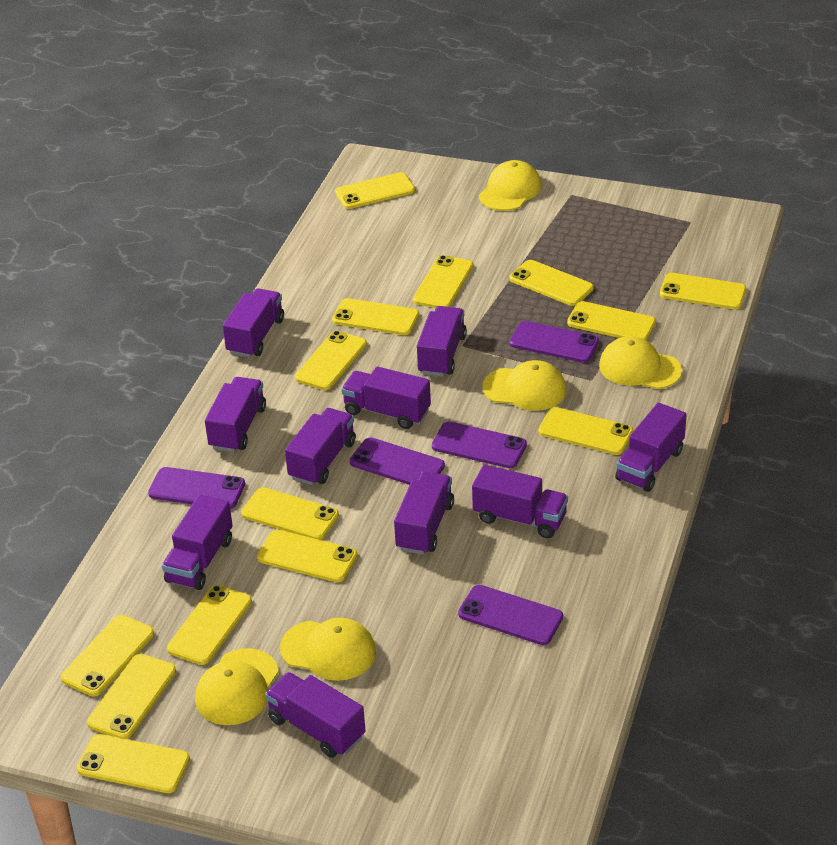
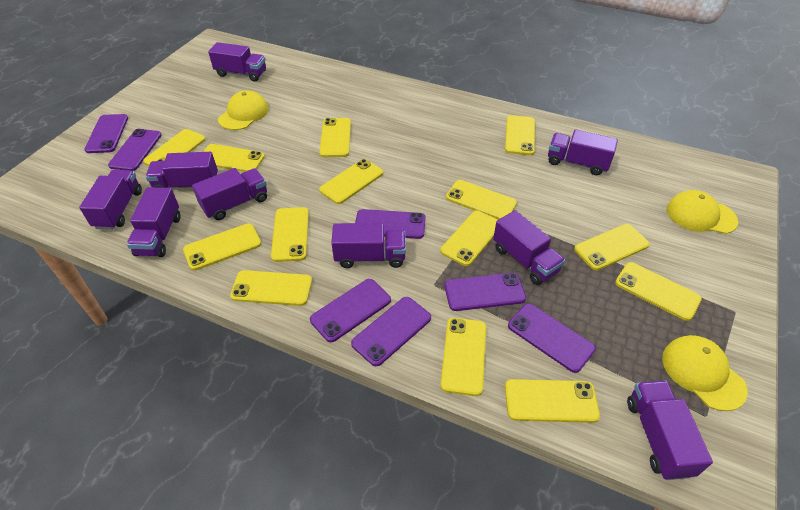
purple phone: [148,467,245,509] [350,437,445,485] [432,422,527,468] [458,585,563,645] [510,321,599,363] = 5 -> [84,114,128,153] [108,129,162,171] [310,279,391,342] [351,297,431,366] [355,209,426,239] [444,273,526,311] [508,303,596,373] = 7
purple truck: [162,495,233,590] [205,377,266,452] [223,288,284,358] [265,672,366,758] [285,408,356,485] [341,367,431,429] [394,471,454,555] [417,306,467,377] [472,465,568,538] [615,403,687,492] = 10 -> [79,170,142,230] [127,187,181,257] [146,152,218,188] [192,168,267,220] [208,42,266,82] [331,223,406,268] [493,210,565,285] [548,130,618,175] [627,380,713,480] = 9
yellow cap: [195,648,279,725] [280,618,376,681] [479,160,542,211] [482,360,566,411] [599,336,682,389] = 5 -> [218,90,269,130] [662,335,748,411] [667,190,738,234] = 3

